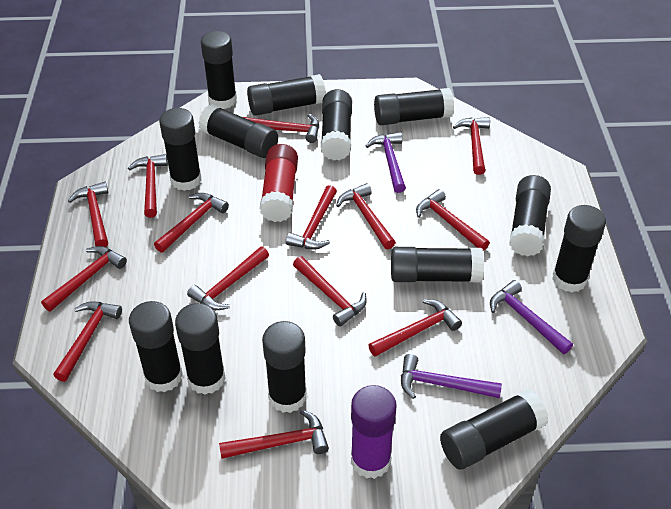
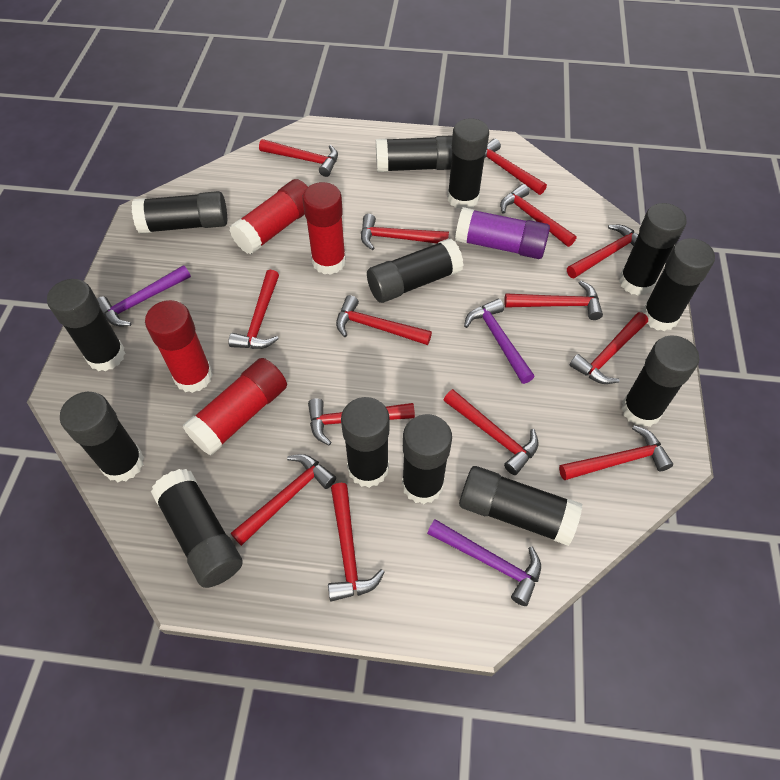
red glue stick: [260,144,298,222] = 1 -> [145,300,213,393] [183,358,287,456] [229,179,308,254] [302,182,346,275] = 4

